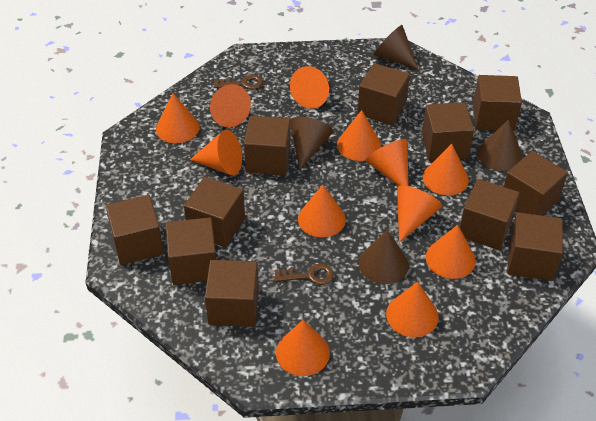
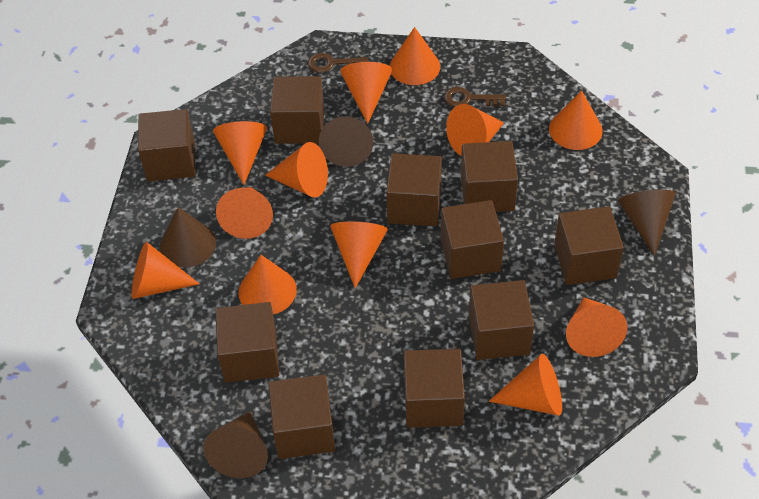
brown cube: [106,195,164,265] [166,217,216,285] [184,177,245,247] [205,260,259,327] [244,116,290,175] [358,63,410,125] [422,102,474,161] [460,179,520,250] [473,75,522,131] [504,151,568,216] [507,212,563,281] = 11 -> [138,109,195,181] [215,302,279,383] [268,375,335,459] [270,76,324,144] [386,153,442,226] [404,349,465,428] [441,200,504,279] [461,141,518,212] [469,280,534,360] [554,206,624,285] = 10

